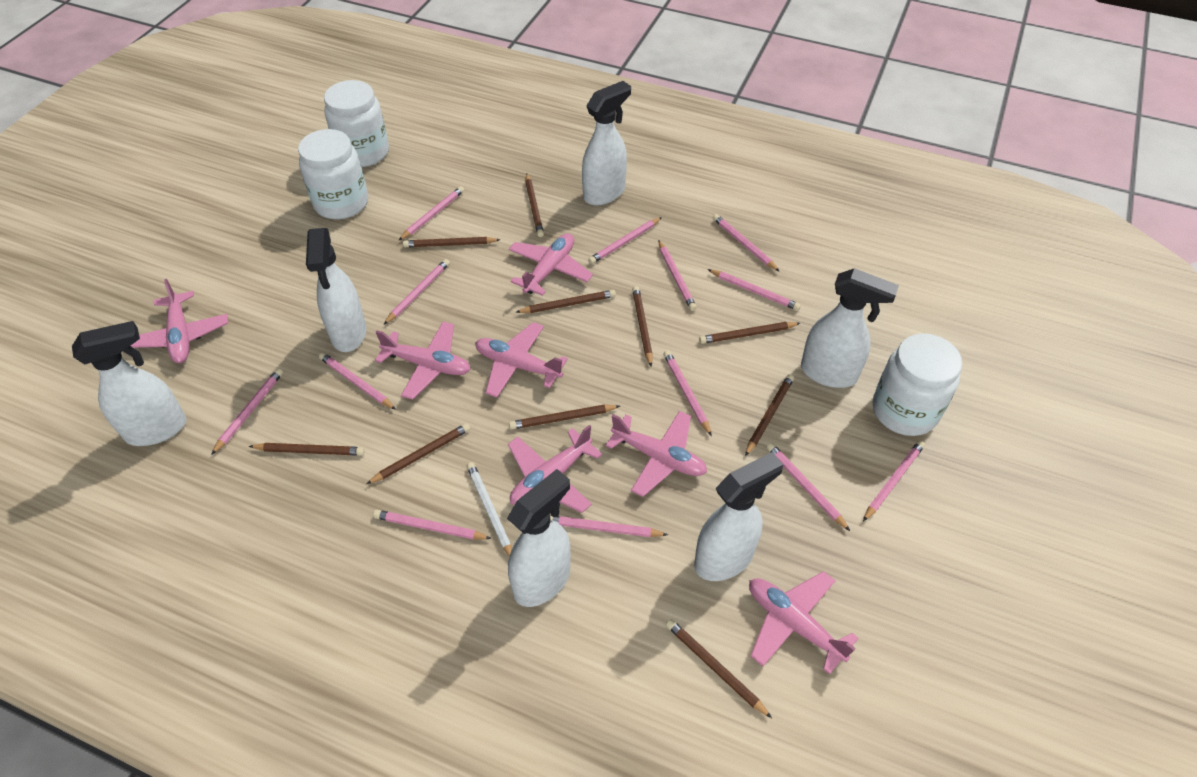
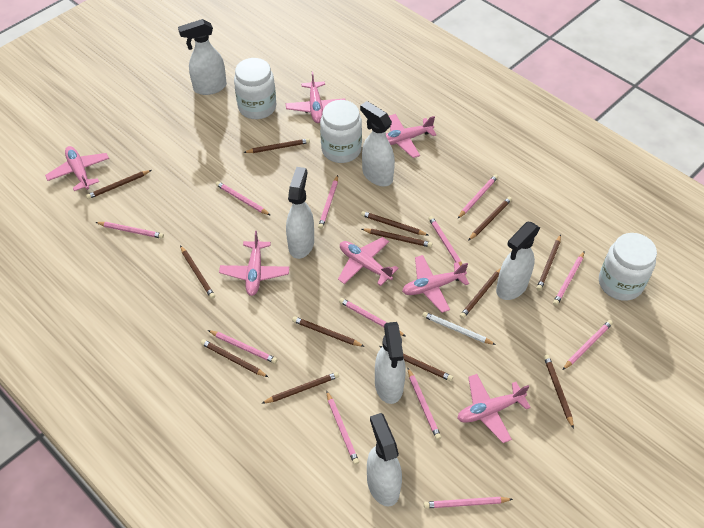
brown pencil: [249,443,364,456] [366,423,470,484] [403,237,501,247] [509,405,620,430] [516,290,616,313] [525,173,544,237] [632,286,653,367] [666,619,772,718] [699,322,800,344] [745,374,794,456] = 10 -> [86,170,151,199] [180,245,215,299] [200,339,268,377] [243,138,310,153] [261,372,339,404] [292,316,365,347] [361,211,428,235] [362,229,432,247] [380,346,453,381] [460,268,501,319] [468,197,512,241] [537,235,561,291] [544,355,574,429] = 13
pink pencil: [211,368,283,455] [319,352,396,410] [373,510,492,540] [384,259,450,324] [398,186,464,241] [550,515,668,537] [588,217,662,264] [658,240,697,311] [663,351,712,436] [708,269,801,311] [713,214,780,272] [766,443,850,531] [863,440,925,521] = 13 -> [95,222,164,239] [208,330,277,364] [216,181,271,216] [318,175,338,229] [326,391,359,465] [339,298,406,337] [408,368,441,440] [424,497,513,509] [428,216,462,266] [458,174,498,218] [553,251,585,306] [563,320,613,370] = 12

